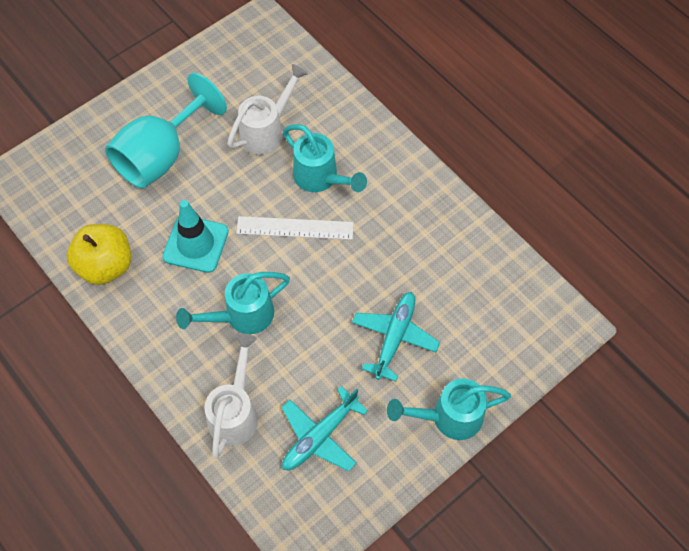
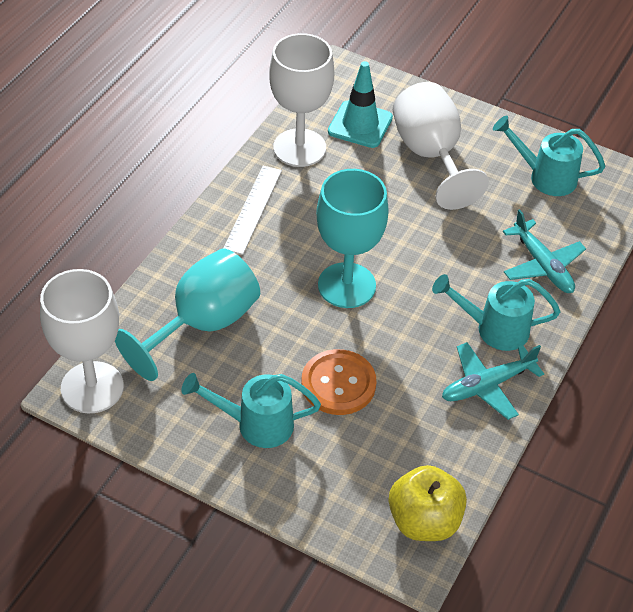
orange button: none = 0 -> [302,349,376,415] = 1
turquoise goblet: [105,73,227,189] = 1 -> [115,249,260,381] [316,169,389,308] = 2
white goblet: none = 0 -> [40,269,124,413] [269,33,334,167] [393,82,489,210] = 3
white watering can: [205,333,258,459] [227,64,308,155] = 2 -> none = 0

